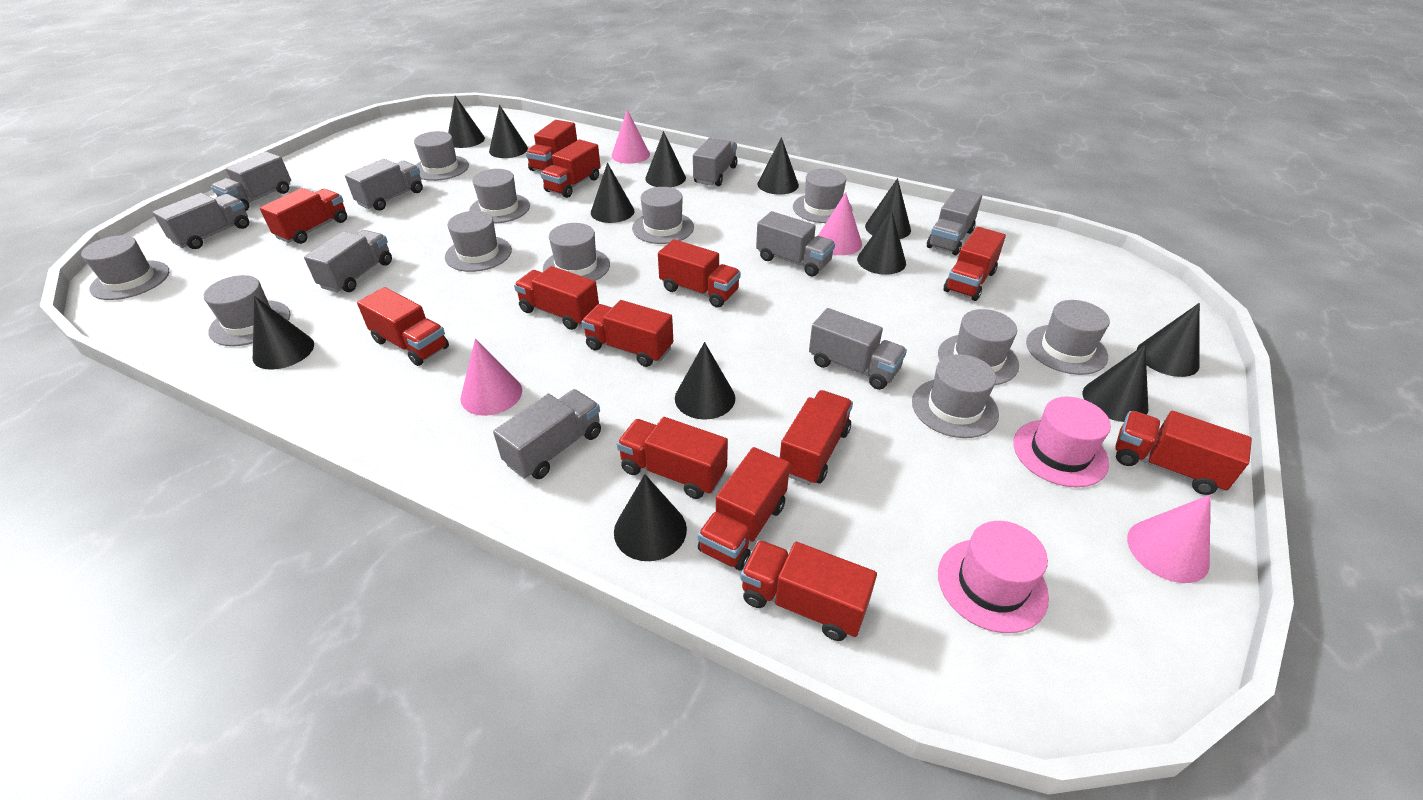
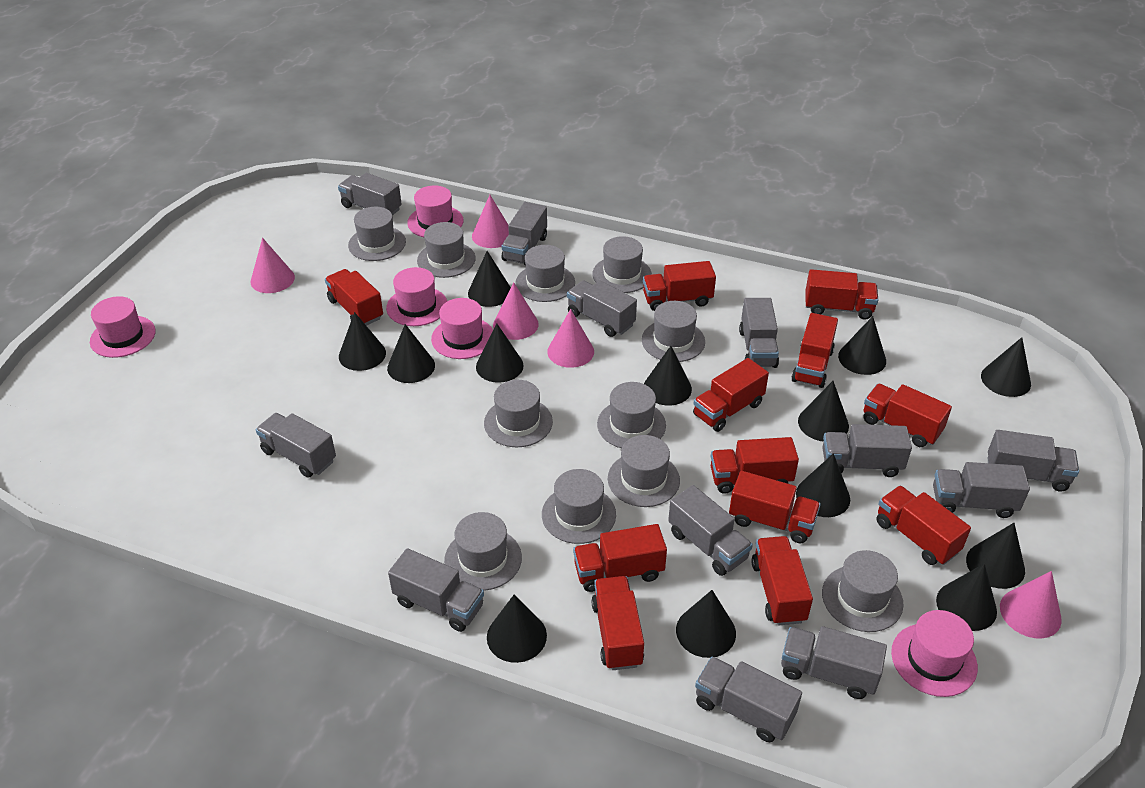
black cone: [253,296,314,370] [448,96,485,148] [489,105,528,158] [591,163,634,223] [614,474,687,561] [645,131,686,187] [675,342,735,420] [757,137,799,195] [857,209,906,275] [865,178,911,239] [1083,345,1148,422] [1137,303,1200,377] = 12 -> [339,312,386,371] [387,324,435,383] [468,251,511,307] [476,324,524,383] [487,595,547,663] [644,346,692,406] [676,590,736,658] [796,453,850,517] [798,381,849,442] [838,316,886,375] [936,564,997,631] [966,523,1025,589] [981,337,1031,397] = 13
grey truck: [152,193,249,249] [211,152,291,211] [304,230,392,293] [345,159,423,211] [493,389,601,479] [693,138,737,186] [756,211,835,277] [809,308,907,390] [927,188,982,255] = 9 -> [256,413,336,478] [338,173,402,215] [388,548,484,632] [502,202,547,265] [567,280,637,337] [668,485,753,576] [695,657,802,742] [739,298,779,368] [781,626,887,699] [822,424,912,477] [933,462,1030,518] [988,430,1079,492] = 12
pink cone: [460,338,522,416] [612,110,650,164] [818,192,862,255] [1127,495,1211,583] = 4 -> [251,238,295,293] [472,195,509,248] [493,282,539,340] [547,309,594,368] [1000,571,1062,639] = 5
pink hat: [938,521,1049,633] [1013,397,1111,487] = 2 -> [90,296,156,358] [386,267,447,326] [407,185,463,237] [431,298,493,359] [891,610,978,697] = 5
red truck: [260,188,347,244] [357,287,449,366] [514,266,599,330] [526,120,577,171] [541,140,601,198] [582,300,673,367] [617,417,728,499] [658,239,741,308] [698,447,790,571] [741,540,877,641] [780,390,853,485] [944,227,1006,301] [1115,411,1252,495] = 13 -> [325,269,383,326] [573,524,667,592] [591,576,644,670] [643,261,716,311] [693,358,769,432] [711,437,799,494] [729,471,821,543] [751,536,813,625] [792,313,838,388] [805,269,878,320] [863,384,952,447] [876,486,971,565] = 12

